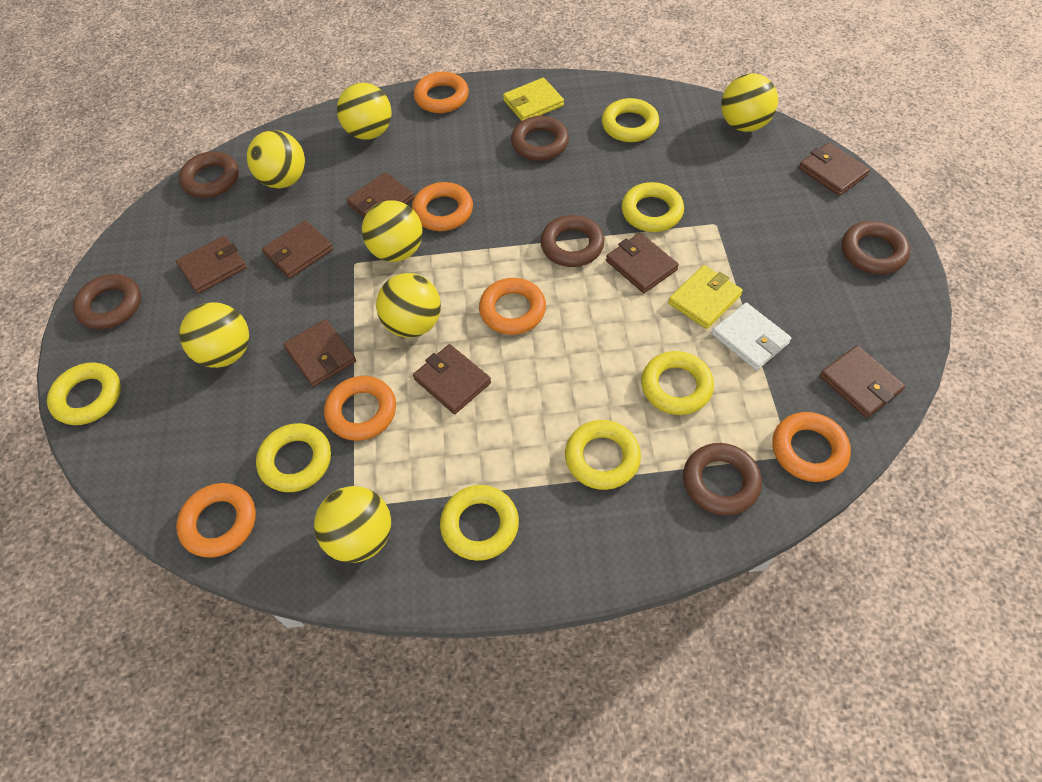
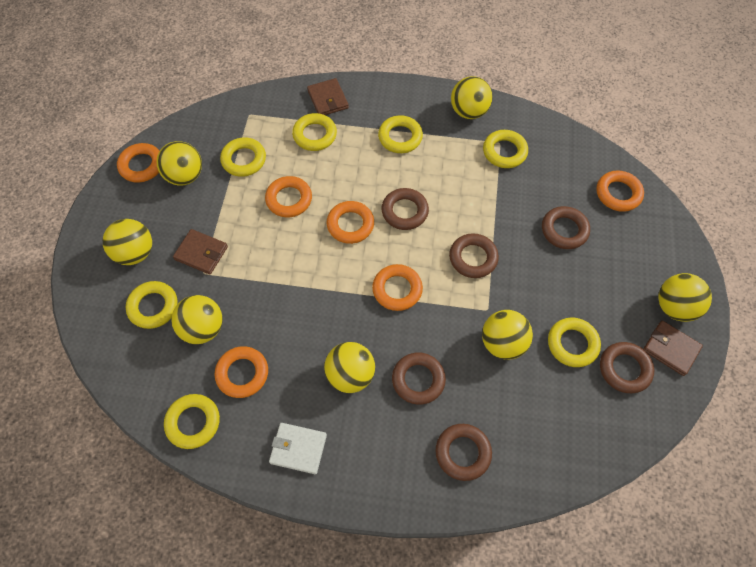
brown wallet: [176,236,247,294] [262,220,333,278] [283,319,356,387] [346,172,414,218] [413,344,491,414] [606,233,679,293] [799,143,870,196] [820,345,905,418] = 8 -> [173,229,228,274] [307,78,349,115] [643,321,703,376] = 3
yellow wallet: [503,78,564,121] [668,265,743,329] = 2 -> none = 0

